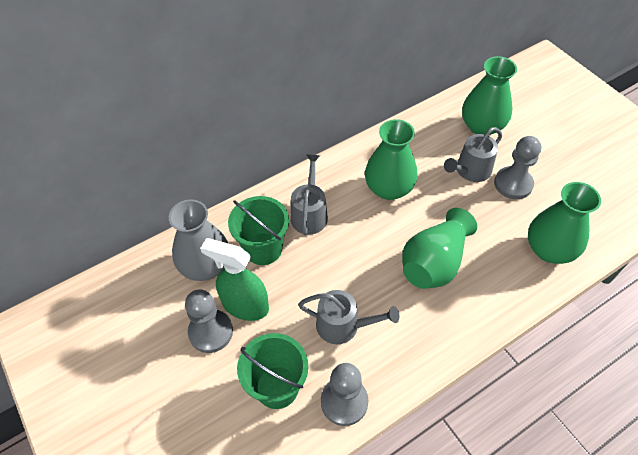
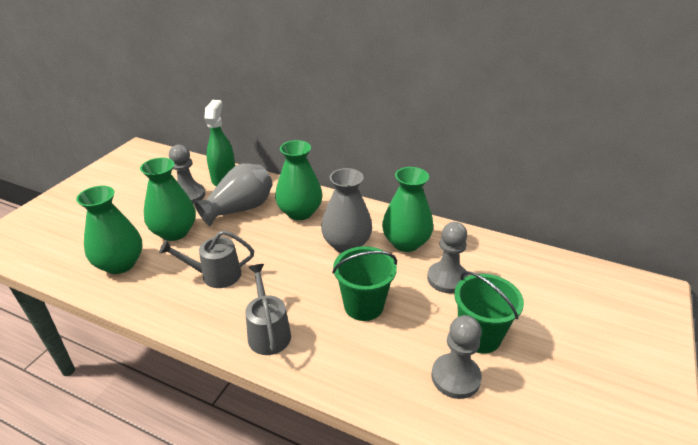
grey vase: [169,200,229,281] = 1 -> [194,164,273,226] [321,168,372,253] = 2
grey watering can: [291,154,328,235] [298,290,399,344] [444,127,502,182] = 3 -> [159,230,254,288] [246,264,291,355] = 2

